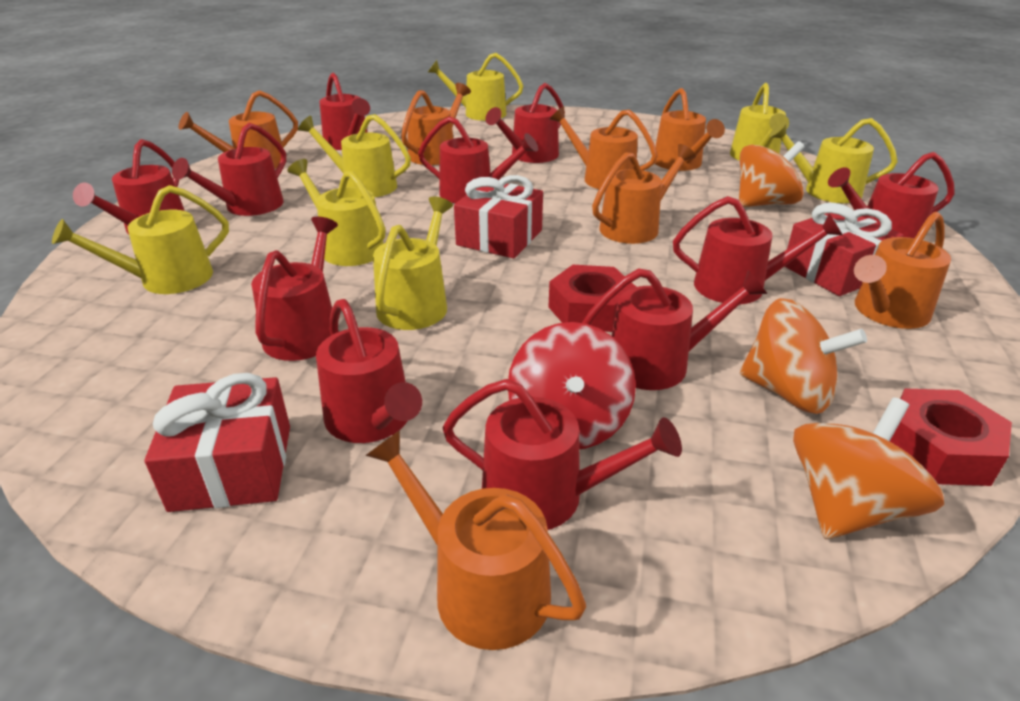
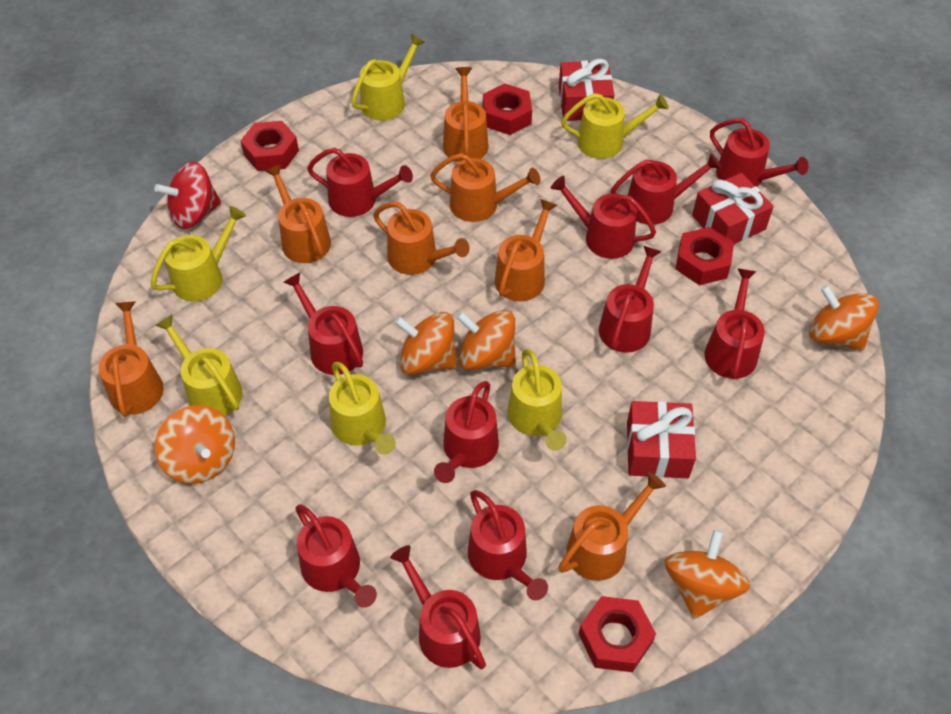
orange spinning top: [739,141,805,207] [740,298,867,414] [793,397,944,539] = 3 -> [155,405,235,484] [394,312,457,375] [456,310,516,370] [665,529,750,619] [809,285,879,351] = 5
red nut: [548,265,636,332] [890,389,1012,486] = 2 -> [241,121,299,171] [483,84,532,135] [579,596,656,672] [675,227,734,285] = 4
yellow watering can: [52,185,229,294] [287,159,385,266] [298,114,411,197] [373,196,453,330] [427,53,523,121] [730,83,789,161] [769,118,898,203] = 7 -> [151,206,246,301] [155,315,243,416] [329,362,396,455] [351,34,425,121] [507,349,567,451] [561,93,669,159] = 6

